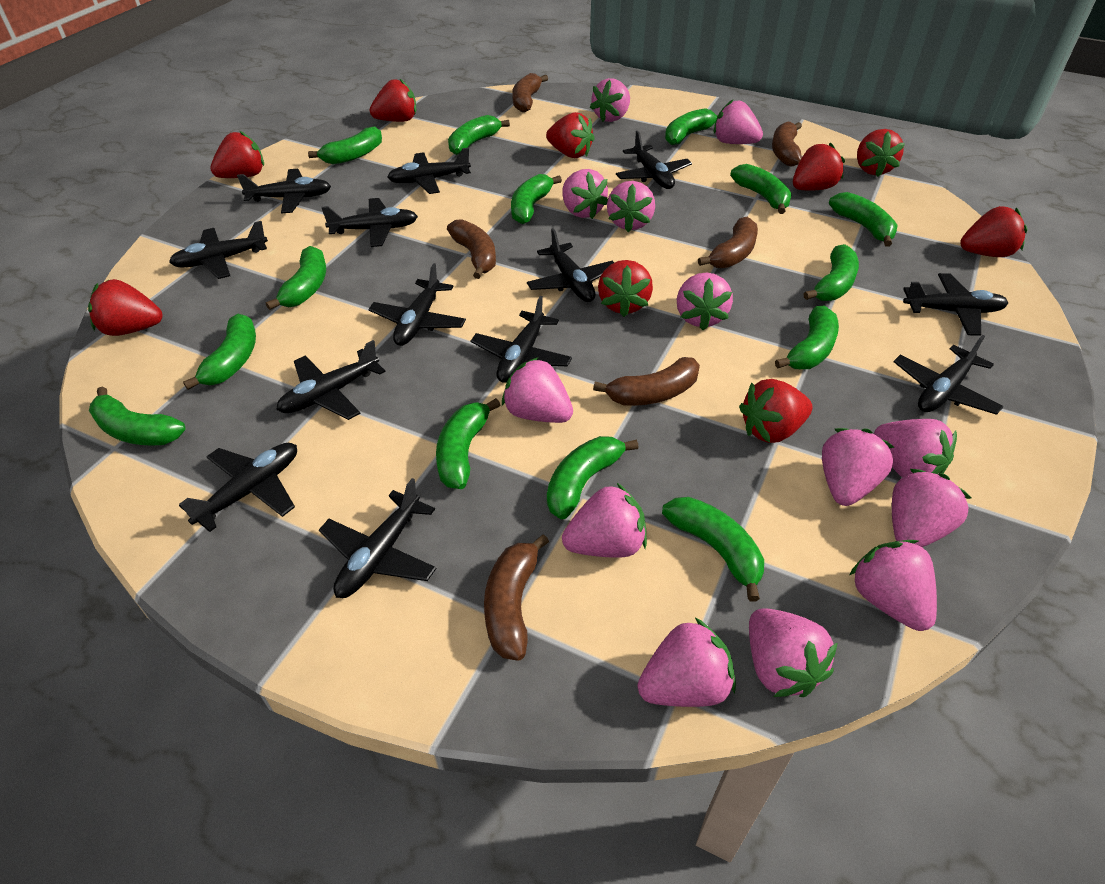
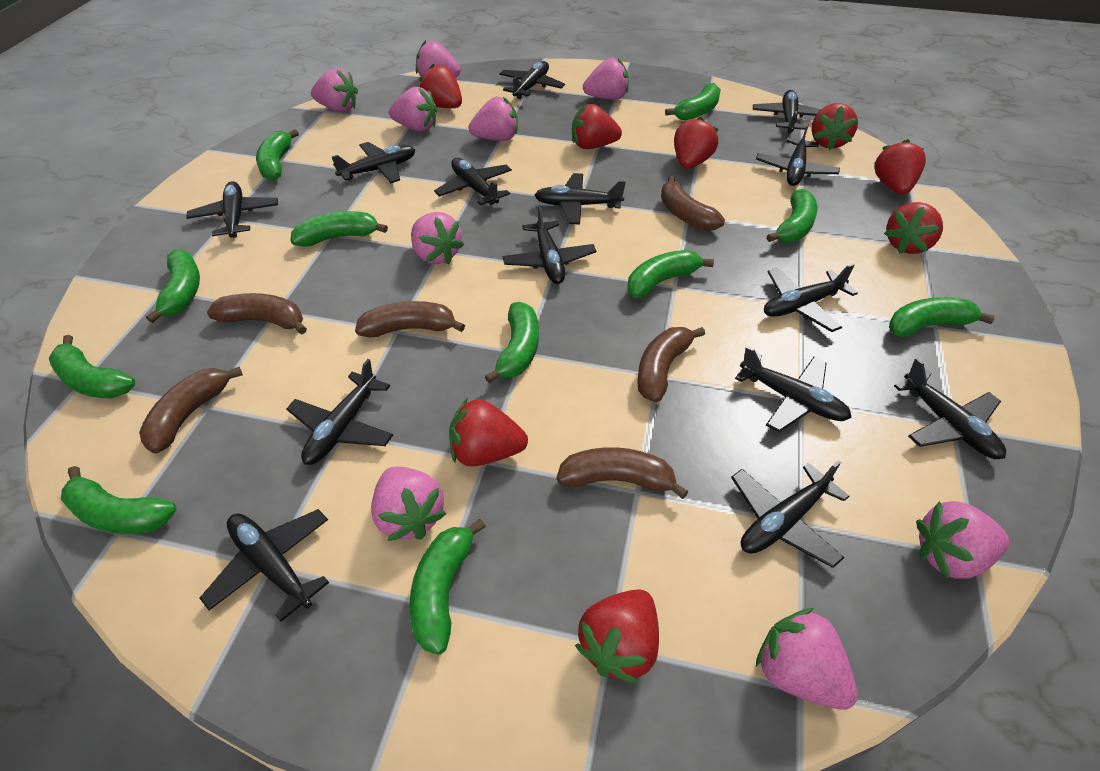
black plane: [169,221,268,279] [179,443,297,532] [237,169,331,213] [276,340,386,420] [319,478,437,598] [321,198,418,247] [368,263,466,346] [387,148,471,194] [471,296,572,383] [527,228,614,302] [616,131,692,189] [893,335,1004,415] [903,273,1008,336] = 13 -> [186,181,278,238] [200,509,329,622] [286,359,393,465] [332,142,415,183] [434,158,512,205] [499,61,565,99] [502,205,596,284] [535,173,626,224] [731,460,849,568] [735,346,852,432] [753,90,821,134] [756,124,840,186] [764,263,858,332] [894,358,1006,459] = 14
green banana: [89,387,186,446] [183,314,256,390] [266,246,326,310] [308,126,382,164] [436,398,500,489] [448,115,510,155] [511,174,562,224] [547,436,639,519] [662,497,764,602] [665,108,718,145] [730,164,792,214] [775,305,839,369] [804,244,859,301] [829,192,897,247] = 14 -> [49,335,135,398] [61,466,177,534] [146,249,200,323] [256,129,299,181] [290,211,388,247] [409,519,486,655] [485,302,539,383] [628,250,714,298] [665,83,721,121] [767,189,817,243] [889,297,995,337] = 11
pink strawberry: [502,357,573,423] [562,169,608,219] [562,483,647,558] [590,78,630,122] [607,181,655,232] [637,618,736,707] [677,273,733,330] [714,100,763,144] [749,608,838,697] [822,428,894,506] [850,540,937,631] [874,419,957,478] [892,469,971,547] = 13 -> [311,68,358,112] [371,467,446,541] [389,87,437,131] [411,212,464,265] [416,40,460,77] [469,97,518,141] [583,58,629,100] [756,608,858,710] [916,501,1009,578] = 9
red strawberry: [88,279,163,336] [210,131,264,178] [369,79,416,122] [546,112,595,158] [598,260,653,317] [739,379,813,443] [793,143,845,191] [857,129,905,177] [960,206,1028,257] = 9 -> [419,64,462,108] [449,398,528,466] [572,104,622,149] [575,589,659,684] [674,117,719,169] [811,103,858,150] [874,139,926,195] [884,202,943,254] = 8

